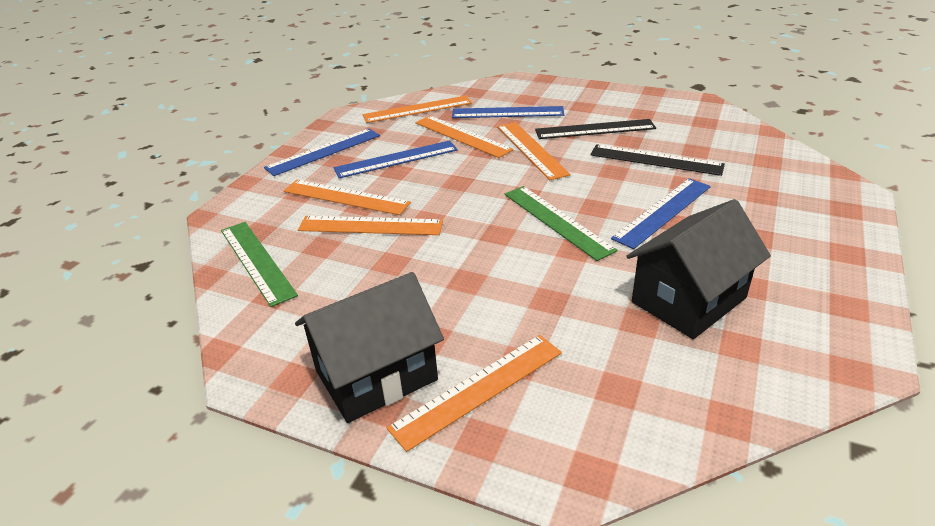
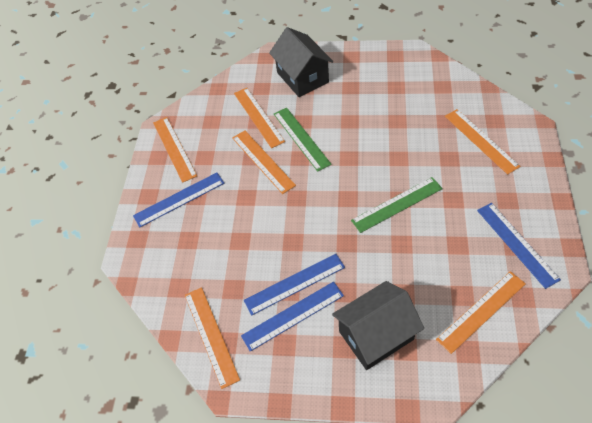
black ruler: [535,119,656,139] [590,144,725,176] = 2 -> none = 0

